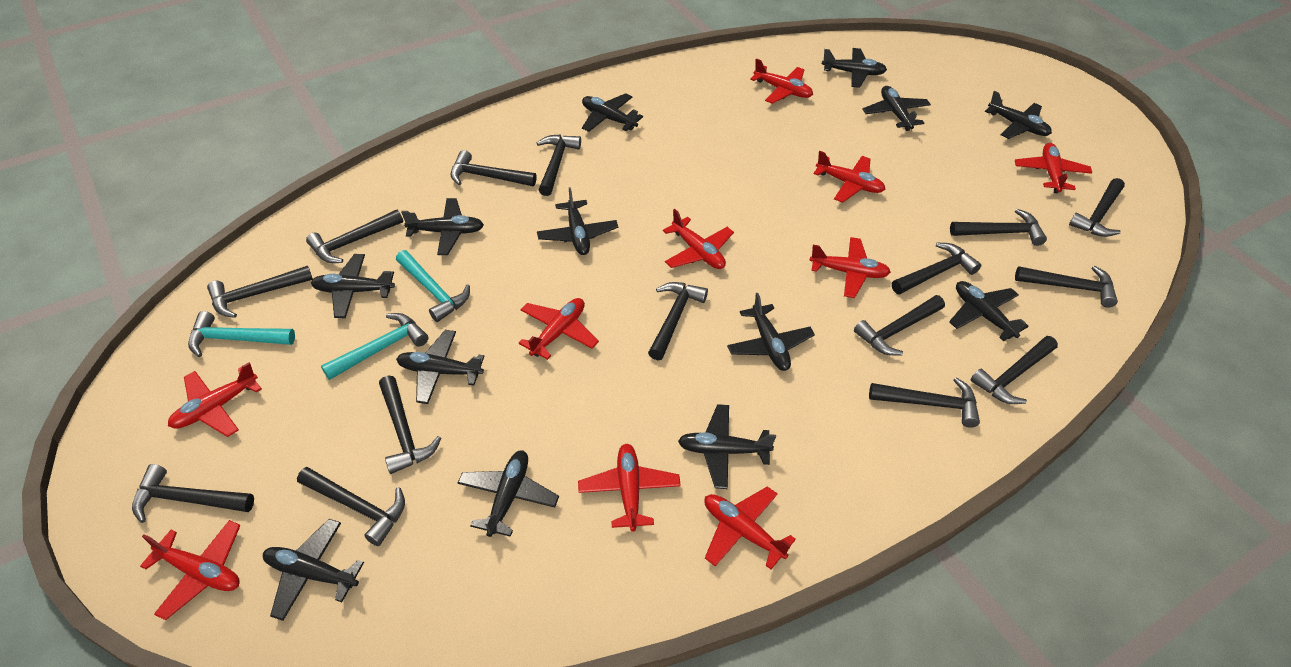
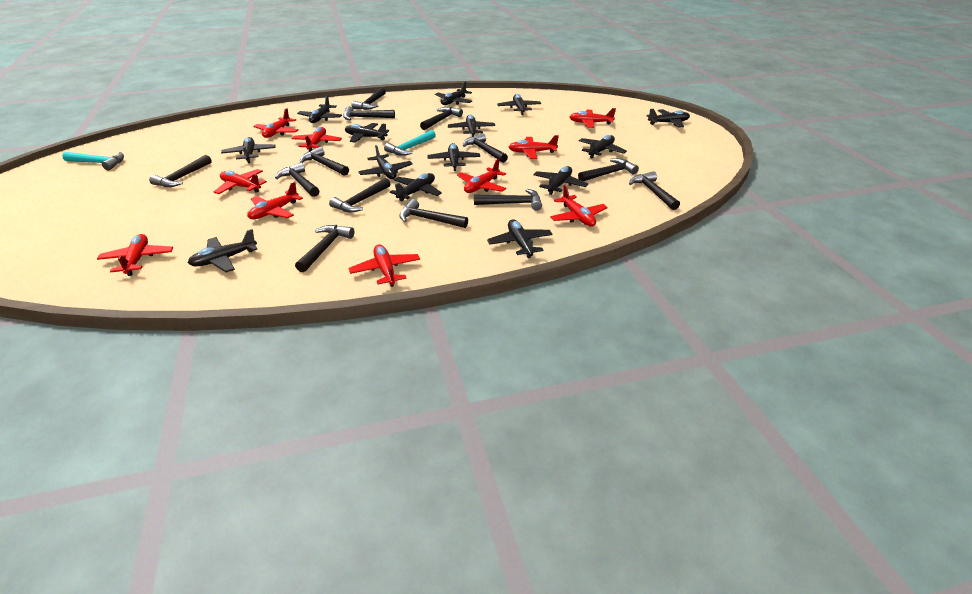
black hammer: [132,464,254,523] [207,266,313,318] [297,467,405,546] [306,210,403,263] [379,376,441,474] [451,150,537,186] [537,134,581,196] [648,282,708,360] [854,295,945,355] [869,377,980,428] [892,243,981,295] [950,209,1047,246] [971,336,1058,404] [1015,266,1118,308] [1069,178,1125,237] = 15 -> [149,155,212,187] [275,163,319,197] [295,225,354,272] [300,147,349,176] [329,178,390,212] [343,106,395,120] [352,88,386,110] [399,199,468,228] [420,107,463,130] [463,133,508,163] [474,189,542,211] [578,158,639,181] [629,171,680,210] = 13
black plane: [263,519,364,621] [311,254,395,318] [396,330,485,404] [401,198,484,255] [458,451,559,537] [537,187,618,255] [582,93,643,132] [678,404,776,489] [727,293,815,371] [822,48,887,88] [863,86,931,131] [949,281,1029,341] [985,91,1052,139] = 13 -> [188,229,257,272] [221,137,276,163] [297,95,342,123] [345,123,389,143] [358,145,413,179] [390,173,442,201] [427,143,480,171] [435,81,472,105] [448,115,495,137] [487,219,553,258] [497,94,541,115] [533,166,588,195] [578,135,627,158] [646,109,690,128] = 14
turquoise hammer: [188,311,295,357] [321,313,428,380] [396,250,470,322] = 3 -> [62,152,124,170] [384,130,436,156] = 2

